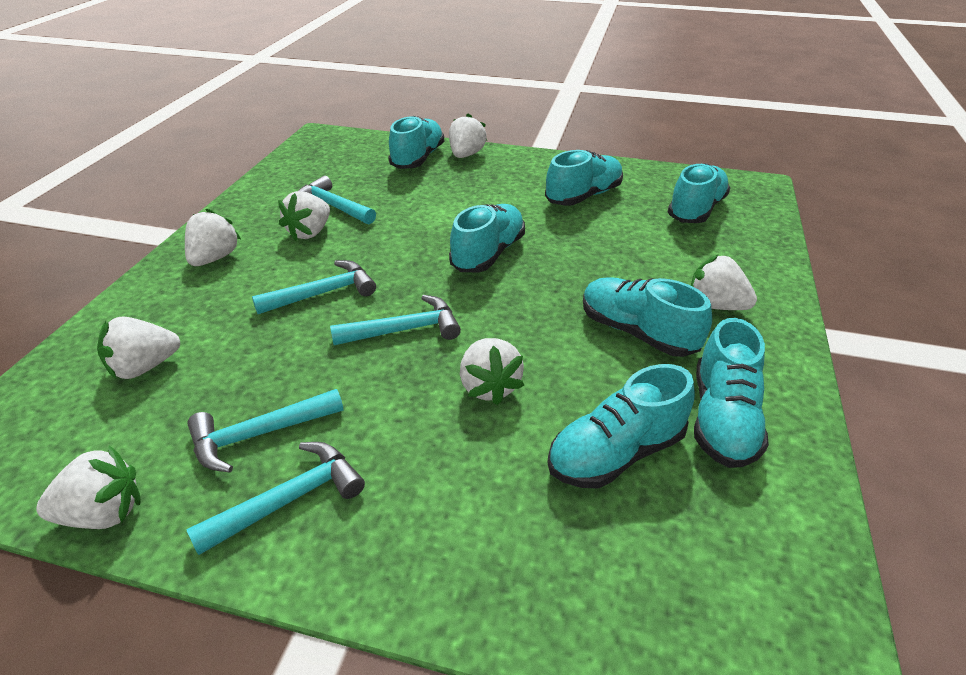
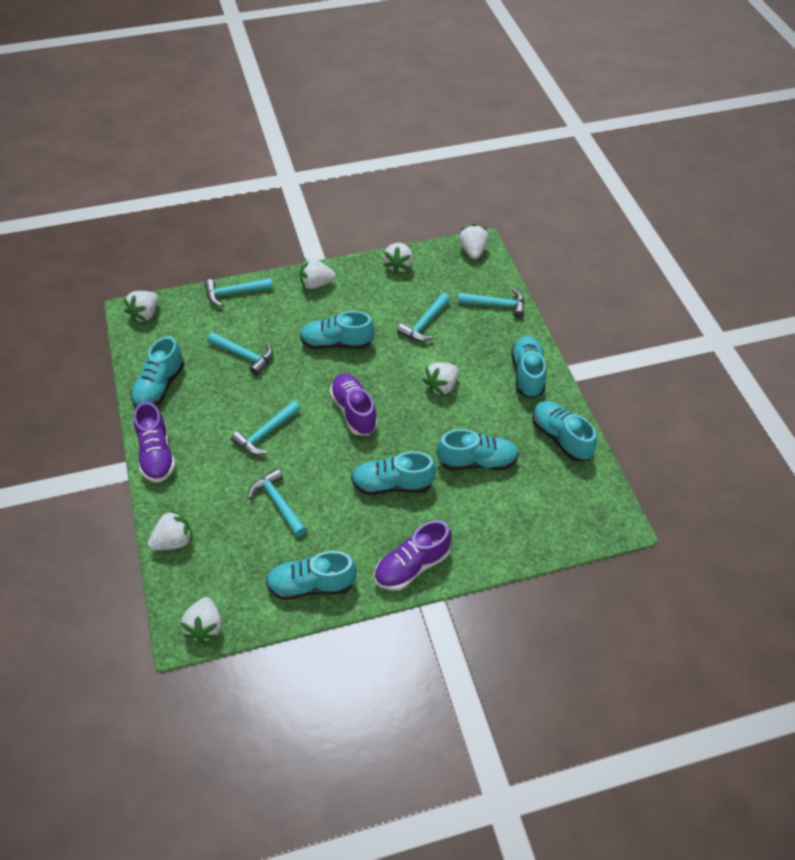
purple shoe: none = 0 -> [134,402,176,483] [330,373,378,435] [374,520,452,590] = 3
turquoise hammer: [186,442,365,555] [187,389,344,473] [252,260,376,314] [298,176,376,224] [330,295,461,345] = 5 -> [204,278,273,307] [207,332,273,376] [231,401,300,455] [248,468,307,537] [397,293,450,342] [458,288,524,318] = 6

